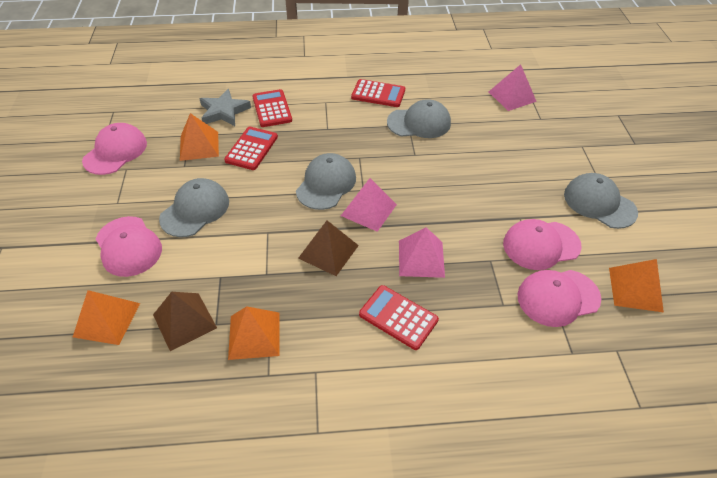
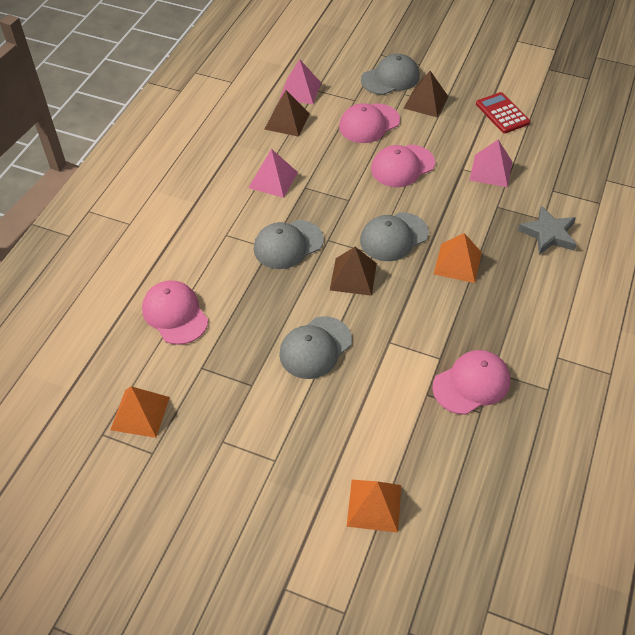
brown pyramid: [153,292,217,351] [298,221,359,276] = 2 -> [265,90,310,137] [330,247,377,296] [404,71,448,117] = 3
orange pyramid: [73,290,140,345] [180,113,219,161] [228,306,279,360] [609,259,664,313] = 4 -> [110,386,170,438] [347,480,401,533] [434,233,482,283] = 3
red calculator: [224,127,278,170] [252,89,292,127] [351,79,405,107] [359,285,439,350] = 4 -> [476,92,530,133] = 1

